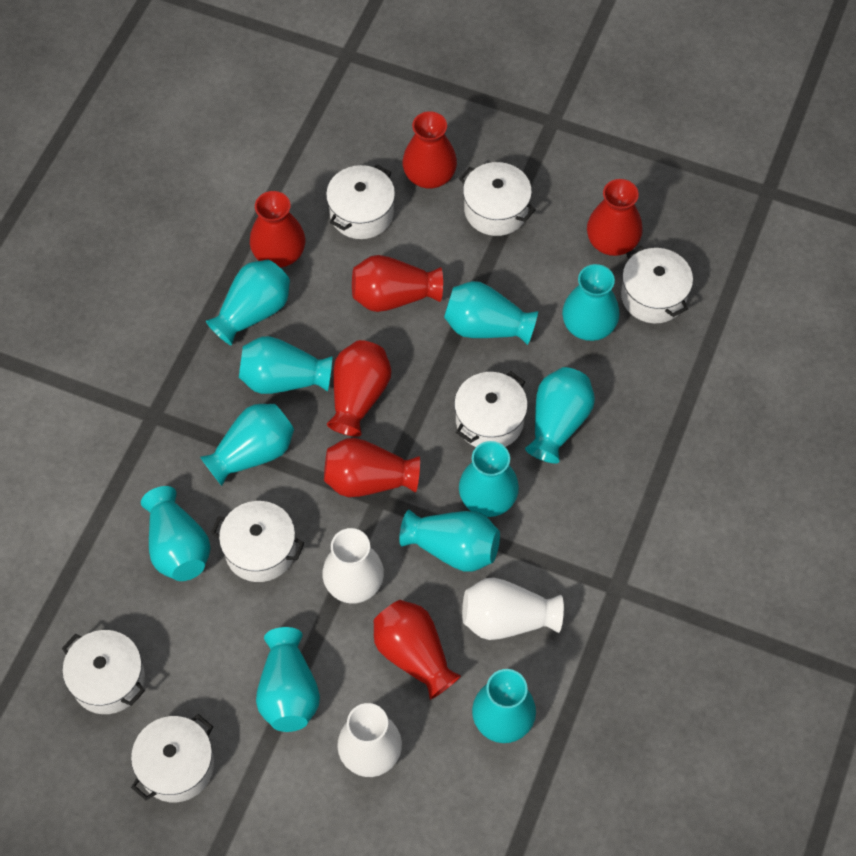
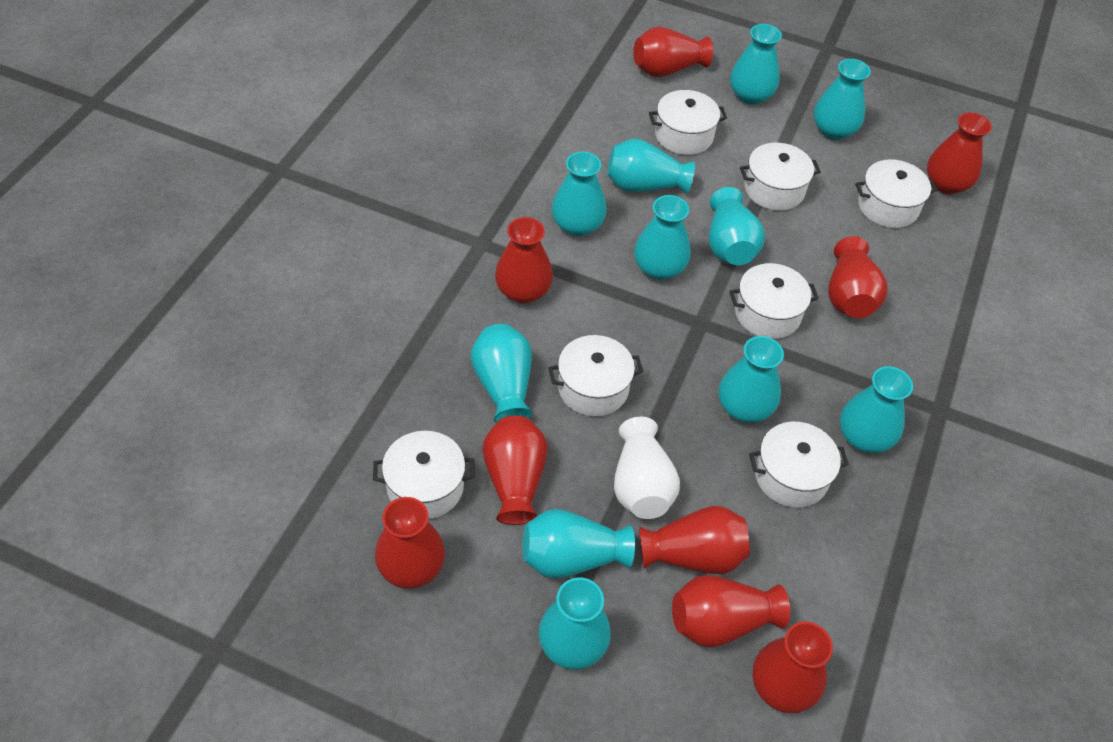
red vase: [250,191,305,268] [324,438,420,497] [327,340,392,436] [352,255,443,312] [374,600,461,700] [402,111,457,189] [587,179,643,256] = 7 -> [375,497,445,589] [483,416,548,525] [495,217,553,303] [633,27,713,77] [639,506,750,574] [672,575,790,648] [753,622,833,713] [828,236,888,318] [927,113,992,194] = 9
white vase: [322,528,384,604] [337,703,402,777] [462,577,564,640] = 3 -> [614,417,680,519] = 1

